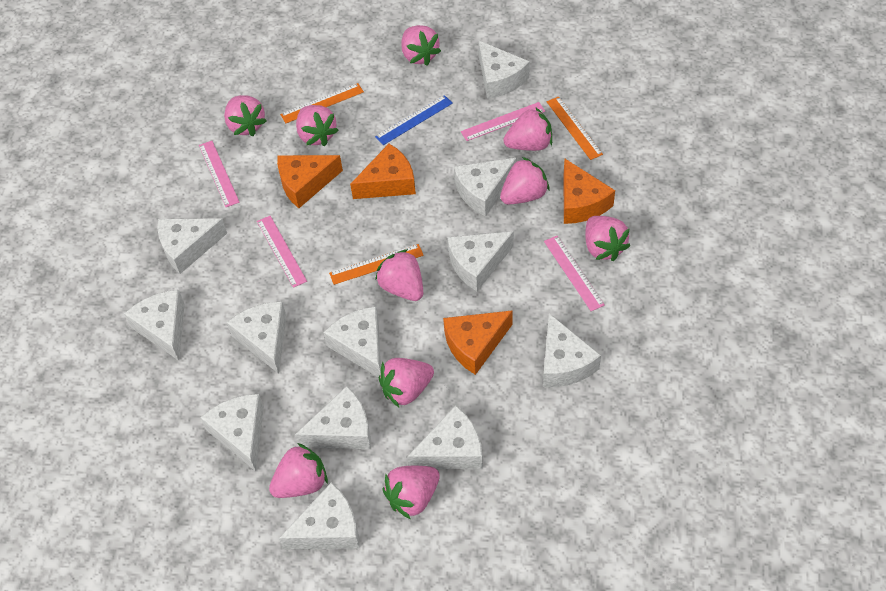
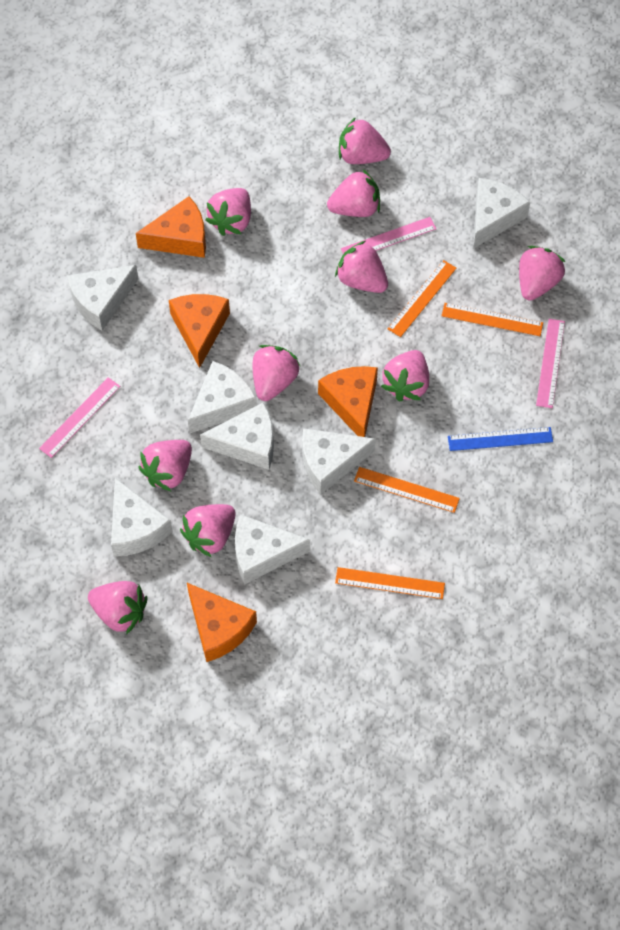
orange ruler: [280,83,364,123] [329,244,424,285] [547,97,603,160] = 3 -> [335,567,445,599] [354,467,460,513] [387,260,457,337] [442,303,543,336] = 4
pink ruler: [199,141,240,207] [257,216,307,288] [461,102,545,141] [544,236,605,311] = 4 -> [39,377,120,458] [341,217,437,254] [536,319,565,408] = 3
white cheese: [124,290,185,361] [158,218,227,274] [200,394,264,471] [227,301,286,374] [279,482,360,549] [295,386,371,449] [323,306,381,378] [407,405,483,469] [447,231,514,291] [454,158,517,217] [478,40,530,99] [543,313,601,387] = 12 -> [67,265,138,331] [111,478,173,557] [188,361,257,434] [200,402,274,470] [235,515,310,584] [302,428,376,494] [473,178,530,249] = 7

